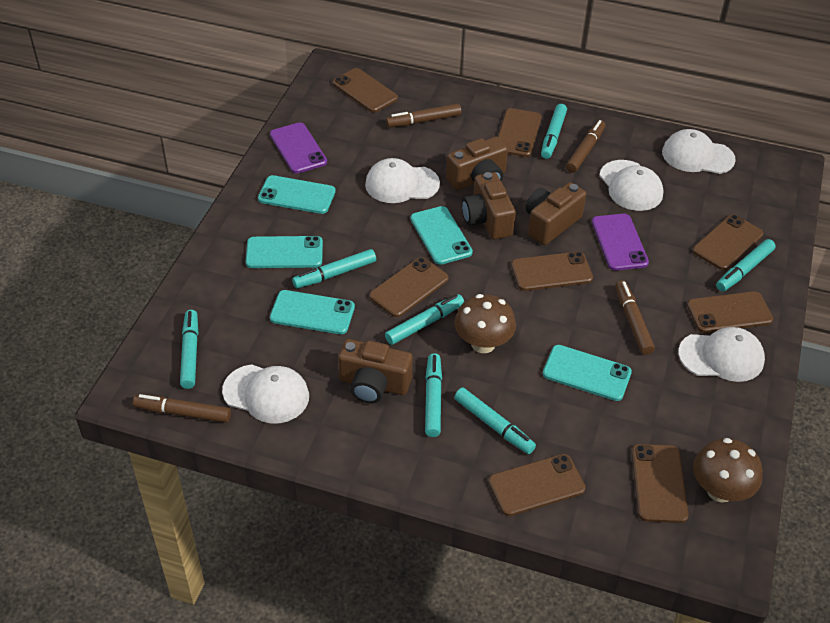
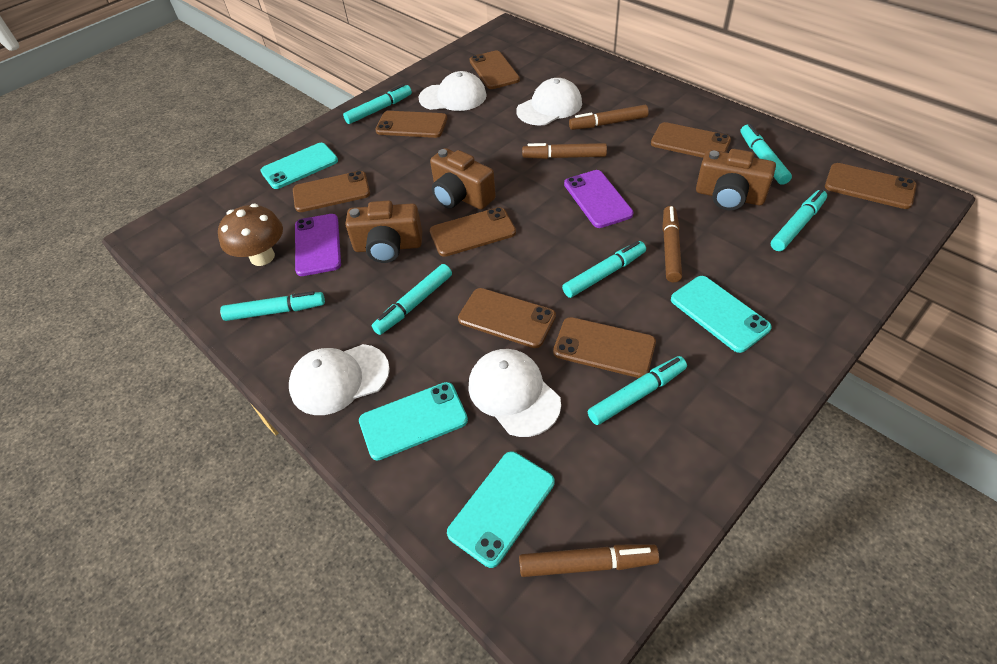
brown camera: [338,339,413,404] [446,137,508,190] [462,172,516,239] [526,182,586,245] = 4 -> [345,200,422,263] [430,148,496,210] [696,149,776,211] = 3
brown mushroom: [454,294,516,353] [693,438,763,502] = 2 -> [218,204,283,266] = 1
turquoise phone: [246,236,323,268] [258,175,336,214] [270,290,355,334] [411,206,473,265] [543,345,632,401] = 5 -> [260,143,338,189] [359,382,468,460] [447,451,554,568] [671,276,772,353] = 4
white cap: [222,364,309,424] [365,158,440,203] [599,160,663,211] [662,129,736,174] [678,327,765,382] = 5 -> [289,344,390,415] [419,71,487,111] [468,349,561,437] [517,78,582,125] = 4

